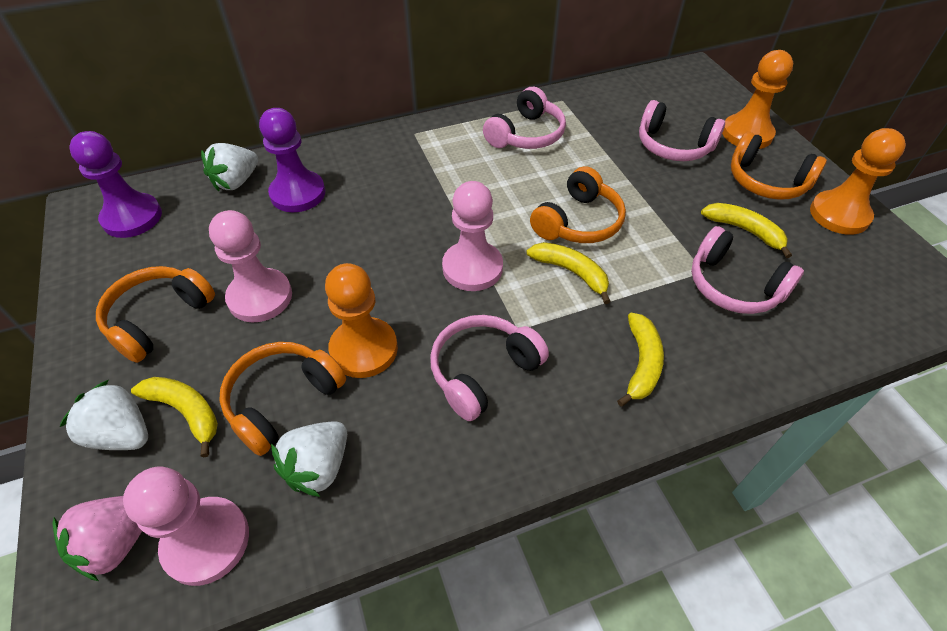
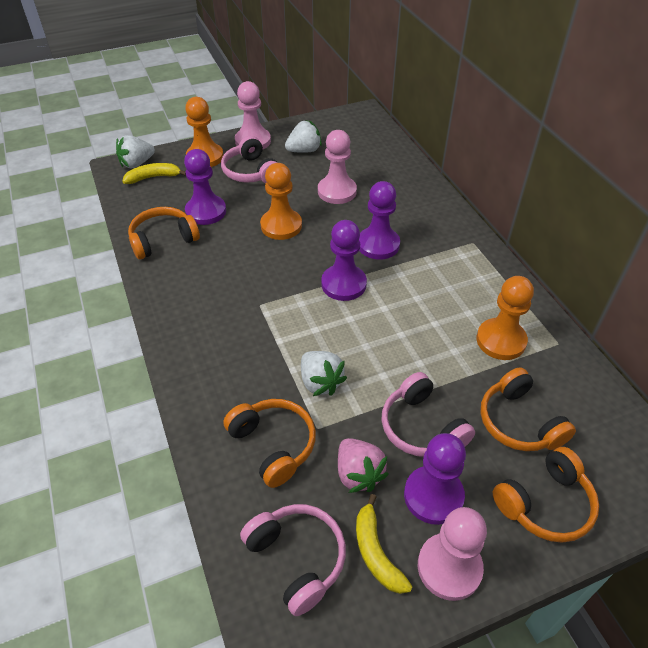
pink headphones: [430,315,549,421] [483,87,566,149] [639,100,725,161] [691,226,804,314] = 4 -> [221,136,278,183] [240,504,346,616] [382,372,475,457] = 3
purple pawn: [69,131,162,238] [259,108,325,212] = 2 -> [184,149,226,225] [321,220,367,301] [359,181,400,260] [404,433,466,525] = 4
yellow banana: [131,377,218,457] [527,242,611,304] [617,313,664,407] [701,203,792,258] = 4 -> [122,163,186,184] [356,494,413,594] = 2

